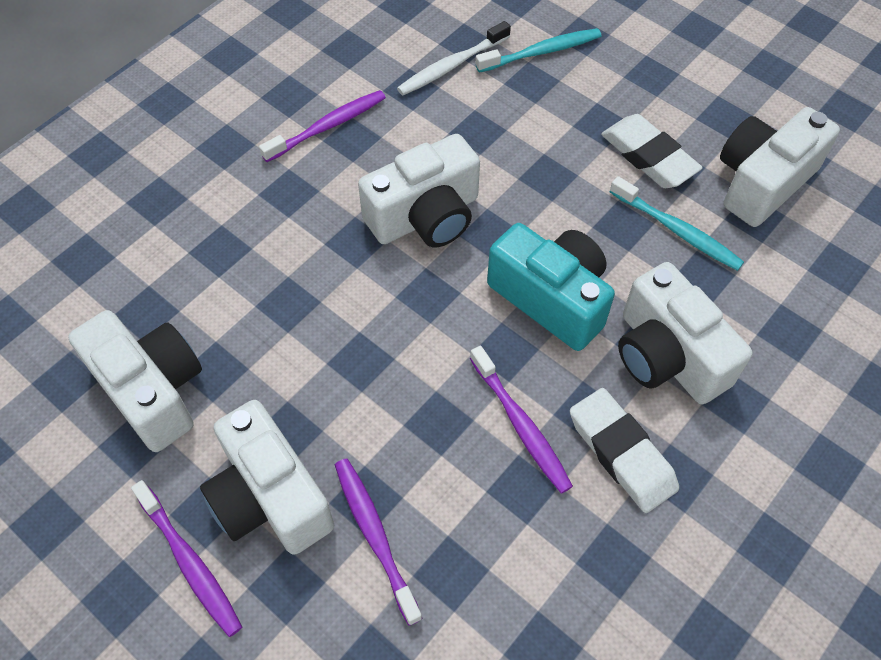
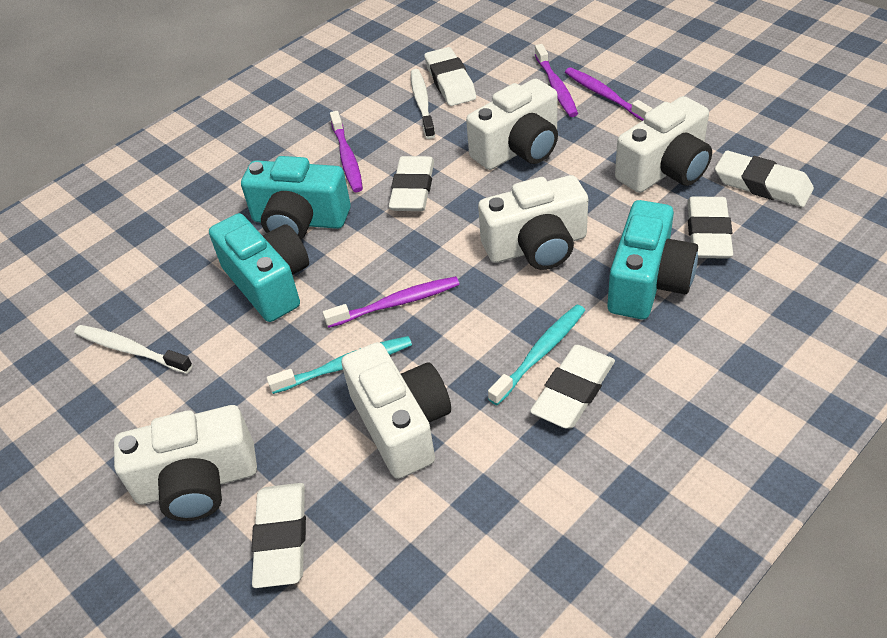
turquoise camera: [487,223,615,351] = 1 -> [209,213,309,322] [241,156,351,239] [607,200,698,319] = 3
white eraser: [570,388,679,513] [601,114,703,188] = 2 -> [252,483,306,588] [389,156,434,211] [424,47,476,106] [530,345,615,429] [687,196,733,259] [715,151,814,207] = 6
white toothbrush: [397,21,511,95] = 1 -> [74,325,193,374] [411,69,435,139] = 2

